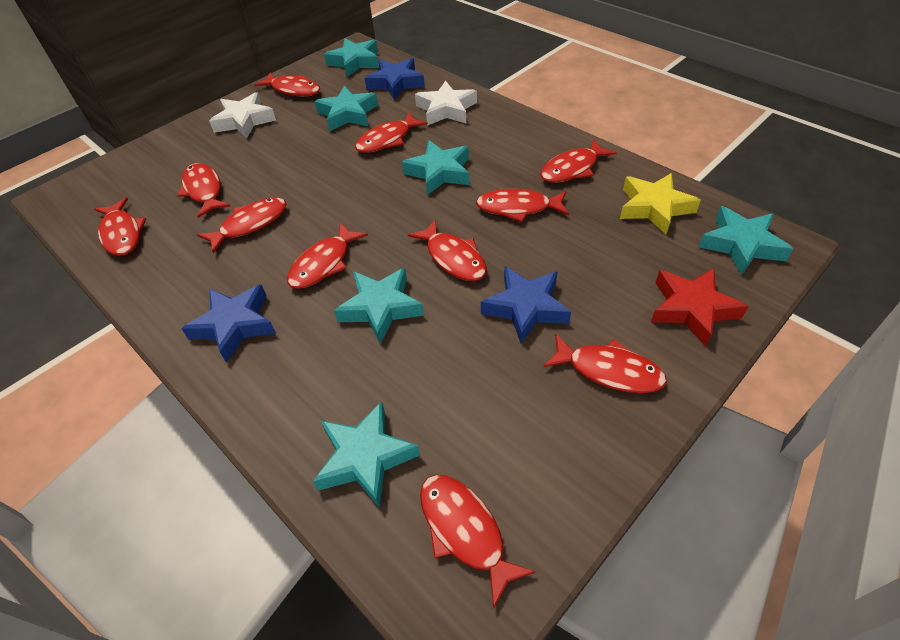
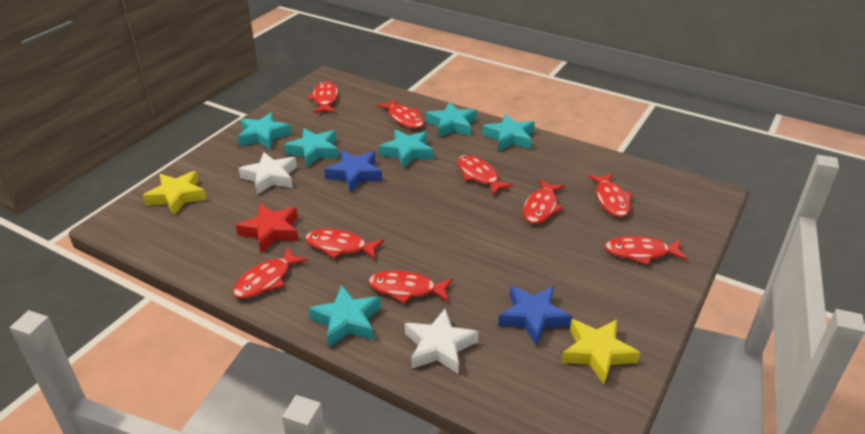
blue star: [181,284,276,363] [365,58,425,100] [481,266,571,343] = 3 -> [324,151,382,192] [498,285,572,346] = 2
red fish: [94,198,146,256] [177,163,230,218] [197,198,286,253] [254,73,320,97] [287,222,368,289] [355,113,428,153] [408,219,487,281] [420,475,536,609] [476,189,569,222] [540,139,617,183] [543,334,667,393] = 11 -> [233,247,308,298] [305,229,384,259] [307,81,338,113] [368,270,453,304] [377,99,424,128] [457,155,513,195] [523,179,565,224] [588,173,632,217] [605,236,687,265] = 9
yellow star: [620,173,701,234] = 1 -> [143,171,207,215] [561,319,640,385] = 2

